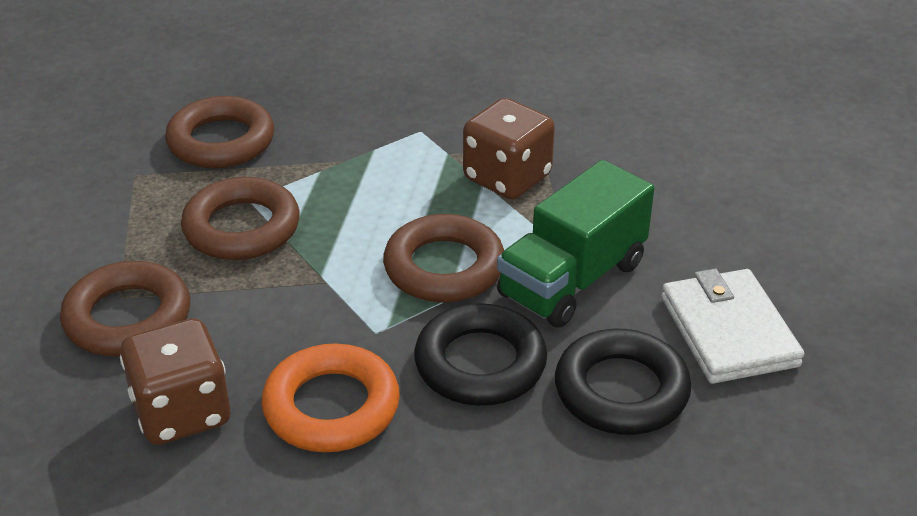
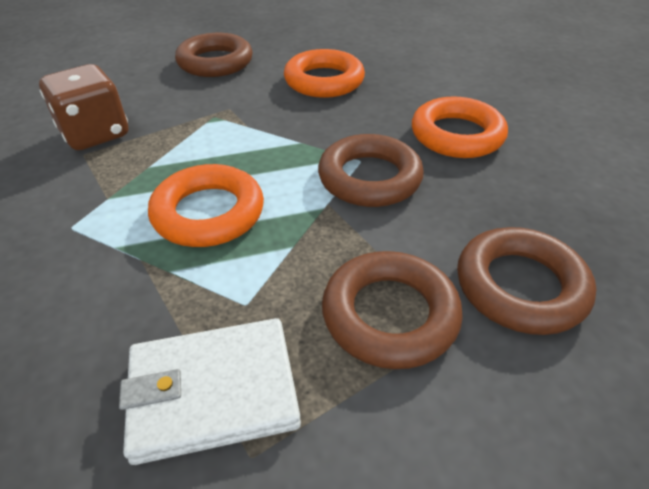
black ring: [414,303,547,406] [555,329,692,435] = 2 -> none = 0
brown dice: [120,318,230,445] [463,98,555,199] = 2 -> [39,64,128,150] = 1
green truck: [497,160,654,328] = 1 -> none = 0
orange ring: [261,343,400,452] = 1 -> [148,164,264,247] [284,49,365,98] [412,96,508,158] = 3

